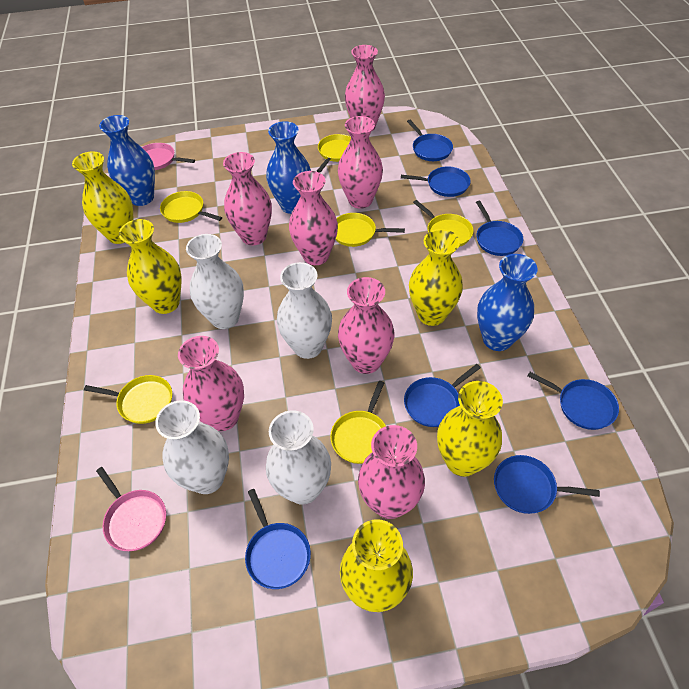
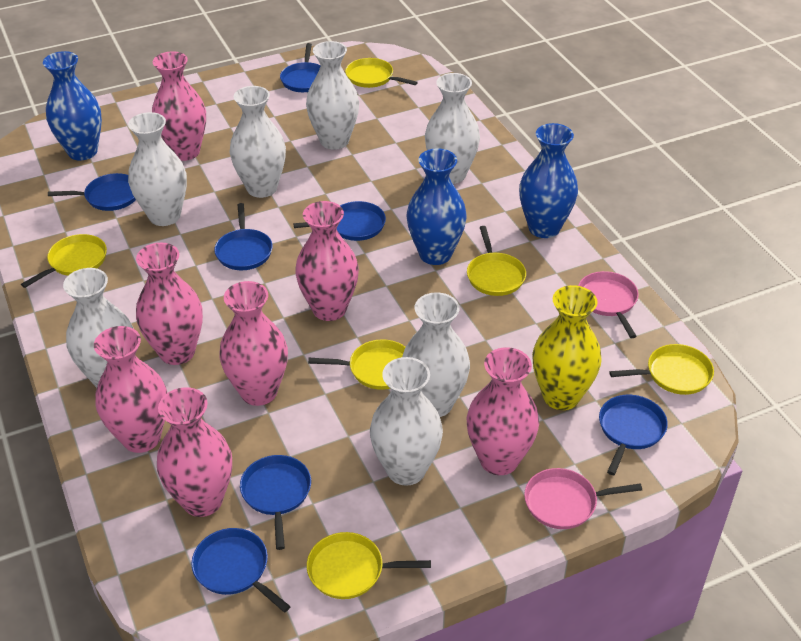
white vase: [155,400,229,494] [186,234,244,329] [266,411,331,505] [277,262,332,359] = 4 -> [63,268,134,388] [128,112,187,226] [230,86,286,198] [306,41,359,150] [370,357,443,486] [402,292,470,417] [425,73,480,184] = 7
yellow vase: [72,151,133,244] [119,219,182,314] [340,519,413,612] [409,229,463,326] [437,381,503,477] = 5 -> [532,285,602,410] = 1

